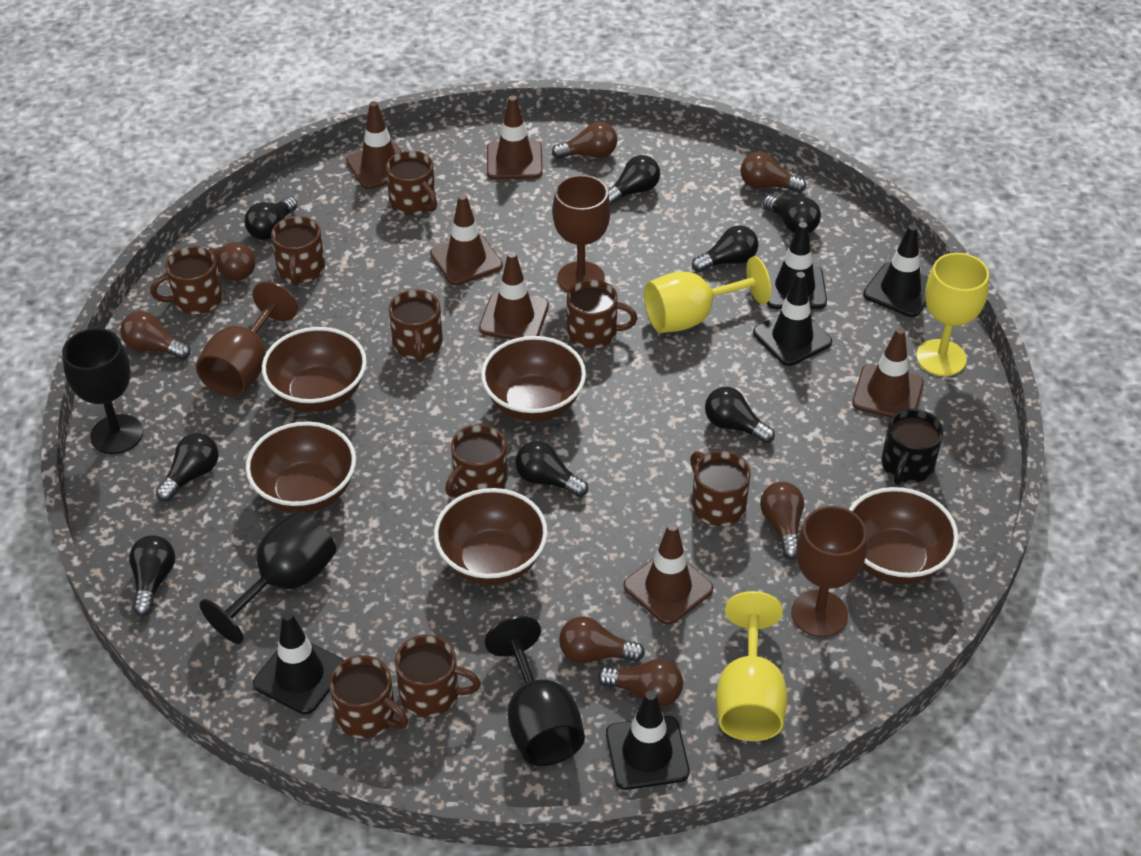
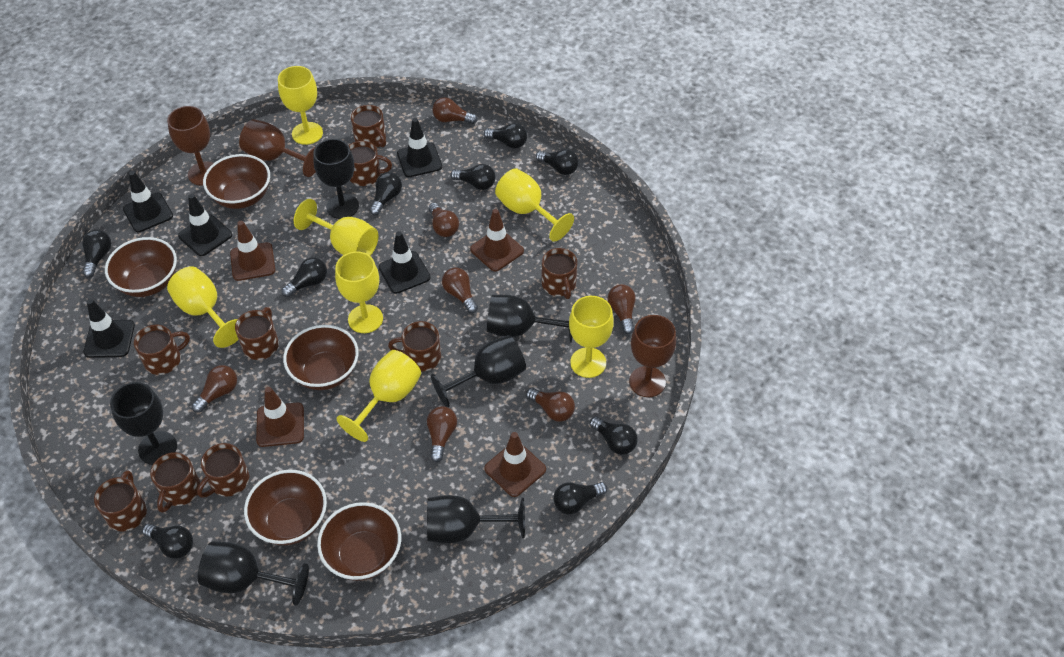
black goblet: [62,328,143,454] [199,510,336,644] [485,616,585,766] = 3 -> [110,382,177,465] [198,541,309,605] [313,139,359,219] [427,495,525,543] [431,335,526,408] [487,295,572,343] = 6
black light bulb: [129,535,175,616] [156,433,219,501] [244,196,297,240] [515,441,588,497] [608,155,660,205] [692,225,758,272] [705,387,775,444] [763,195,821,233] = 8 -> [82,230,111,278] [142,523,193,559] [282,257,327,297] [369,172,402,215] [450,164,495,190] [484,123,527,149] [536,149,579,175] [553,482,607,514] [590,416,638,455] = 9
black mug: [881,409,943,485] = 1 -> none = 0
brown traffic cone: [346,101,402,189] [430,194,503,285] [479,252,549,340] [487,95,543,179] [623,523,713,625] [852,327,924,418] = 6 -> [230,221,275,281] [256,387,304,447] [470,209,524,271] [484,432,546,497] = 4
yellow goblet: [644,256,771,333] [716,591,787,741] [916,253,989,376] = 3 -> [167,266,239,348] [278,66,323,145] [294,199,378,256] [335,251,383,333] [337,350,421,442] [495,168,574,242] [569,296,614,378] = 7

